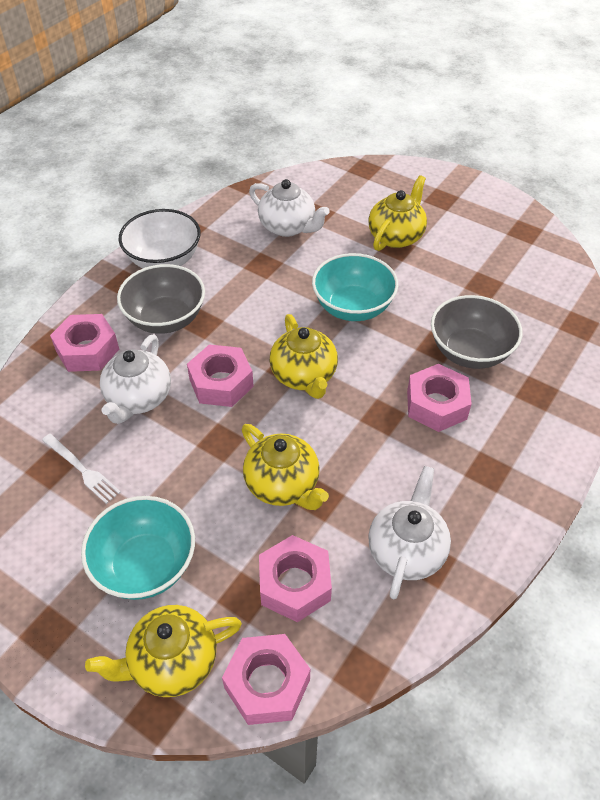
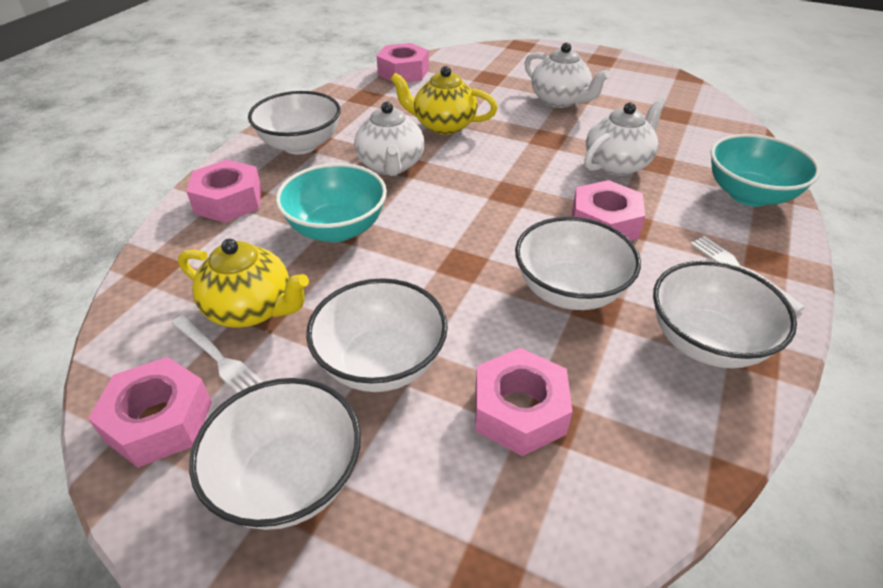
grey bowl: [117,264,205,334] [431,295,523,369] = 2 -> none = 0
white bowl: [119,209,201,268] = 1 -> [189,378,361,530] [248,91,340,154] [306,278,448,392] [515,217,641,310] [653,261,797,368] = 5
white fork: [42,434,121,504] = 1 -> [171,315,263,393] [690,236,805,312] = 2
yellow teapot: [85,605,242,697] [242,424,329,510] [270,314,338,399] [368,175,427,251] = 4 -> [178,239,309,328] [391,66,498,135] = 2

